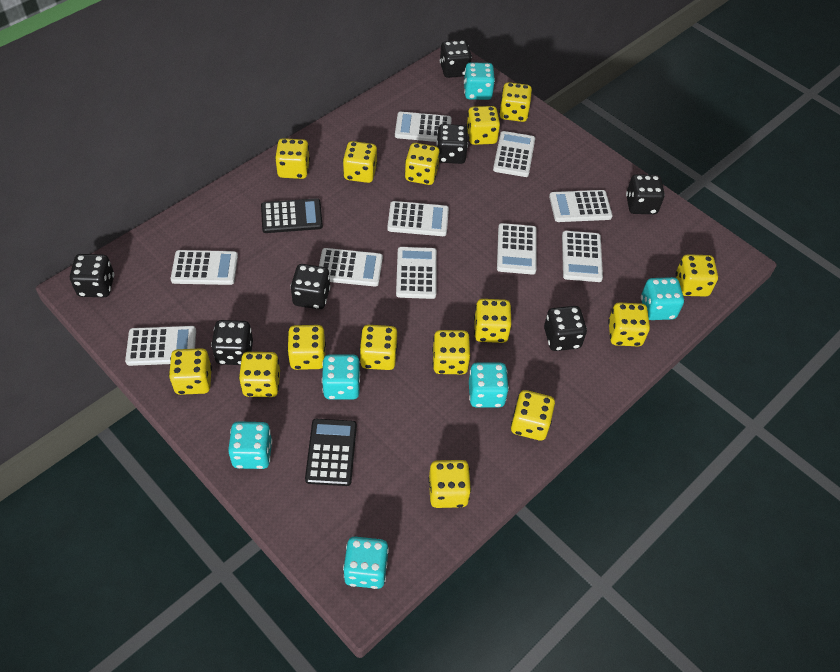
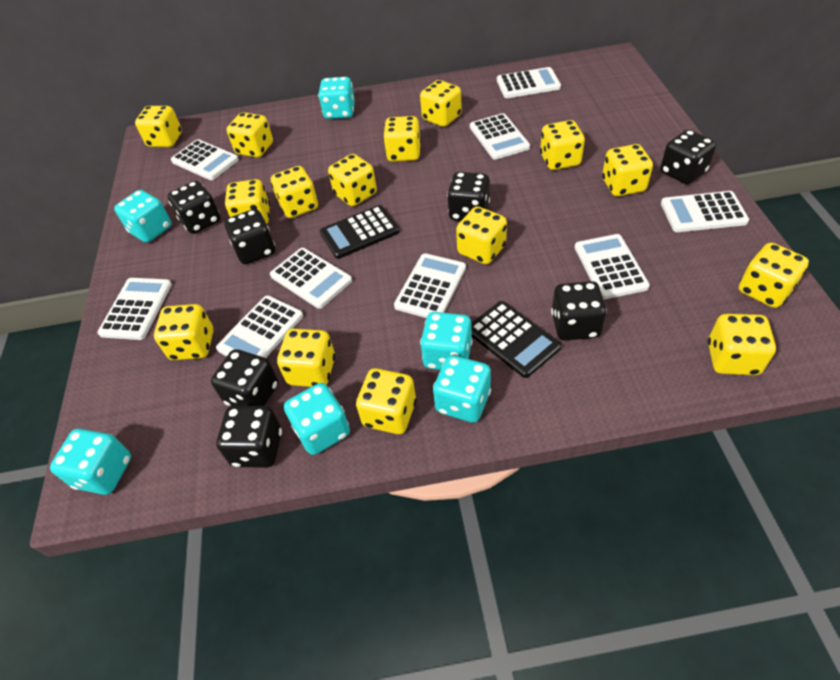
white calculator: [125,326,196,366] [171,250,238,285] [319,248,383,287] [387,201,449,236] [395,112,452,142] [396,247,437,299] [493,131,535,177] [497,223,537,275] [549,190,613,222] [562,231,603,282] = 10 -> [97,278,172,340] [171,139,239,180] [216,295,303,358] [270,248,352,309] [394,253,466,318] [470,113,530,160] [497,67,561,98] [574,234,650,299] [661,191,749,232] = 9

